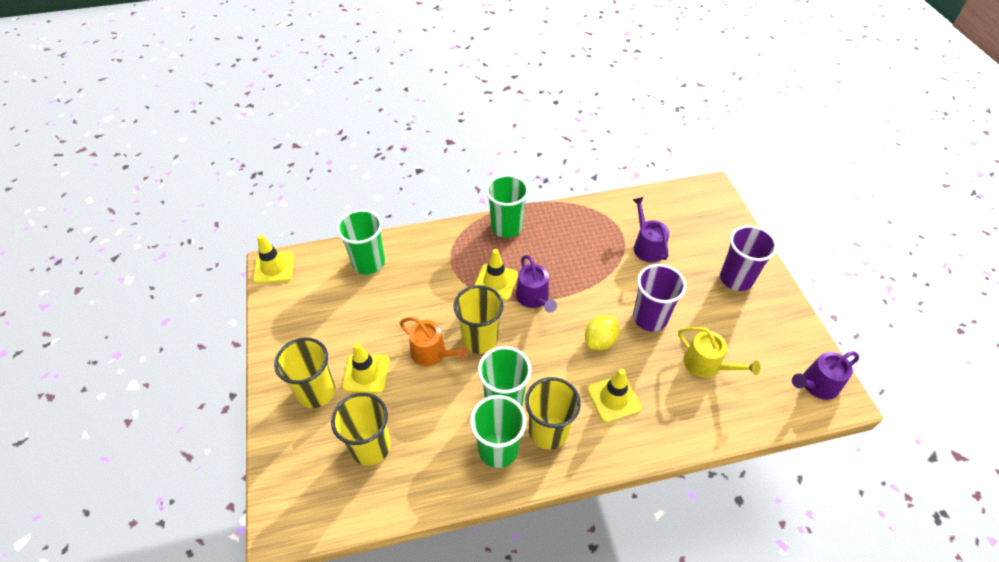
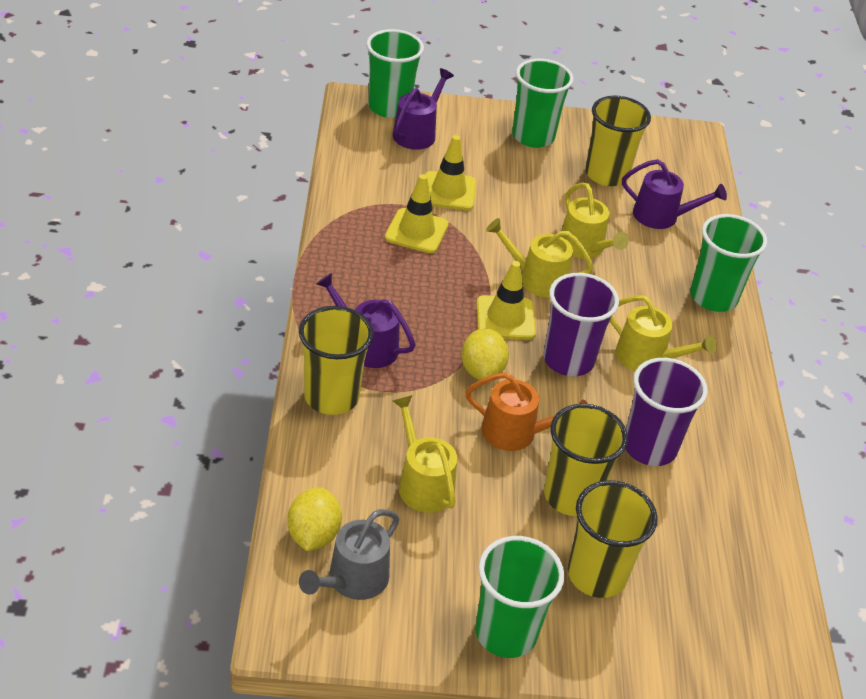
grey watering can: none = 0 -> [299,509,399,600] = 1
yellow lemon: [585,315,620,350] = 1 -> [287,487,342,551] [461,329,509,380] = 2
yellow traffic cone: [253,235,294,284] [342,343,390,393] [474,249,518,300] [587,369,641,423] = 4 -> [385,174,448,253] [425,135,476,210] [477,261,536,340] = 3
yellow watering can: [678,327,760,378] = 1 -> [393,395,457,513] [486,218,593,298] [561,183,629,259] [610,295,717,371] = 4

